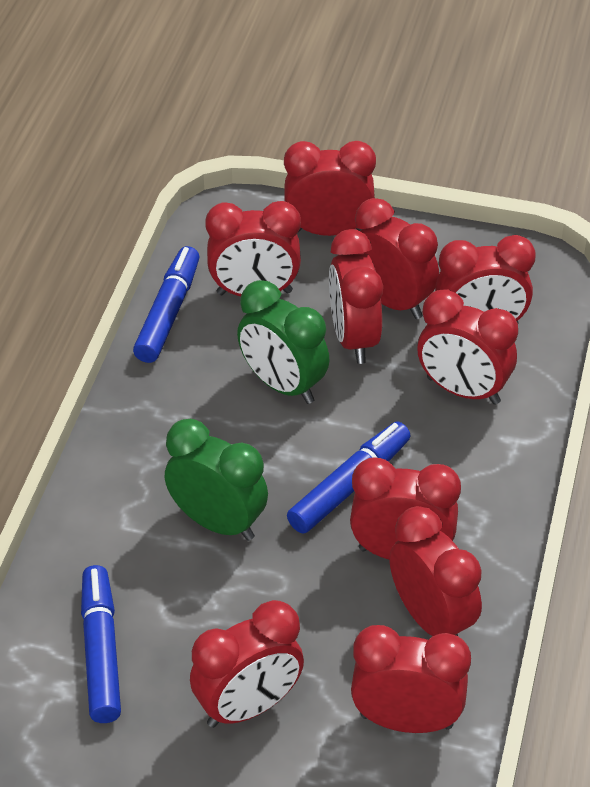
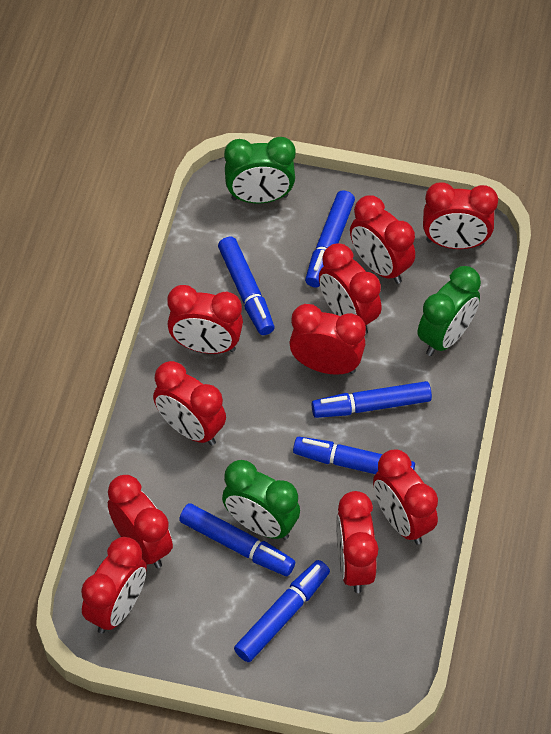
blue marker: [81,565,121,723] [133,246,200,363] [287,422,410,534] = 3 -> [179,503,295,576] [218,237,275,335] [234,560,330,662] [293,437,415,474] [305,190,355,288] [312,381,432,418] = 6
green clock: [165,419,268,541] [237,280,330,404] = 2 -> [222,460,300,540] [224,137,296,203] [418,266,481,356] = 3

